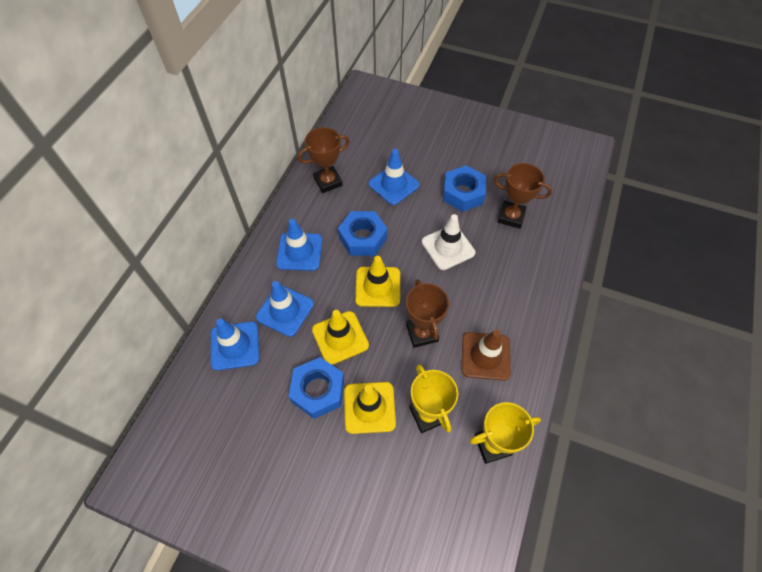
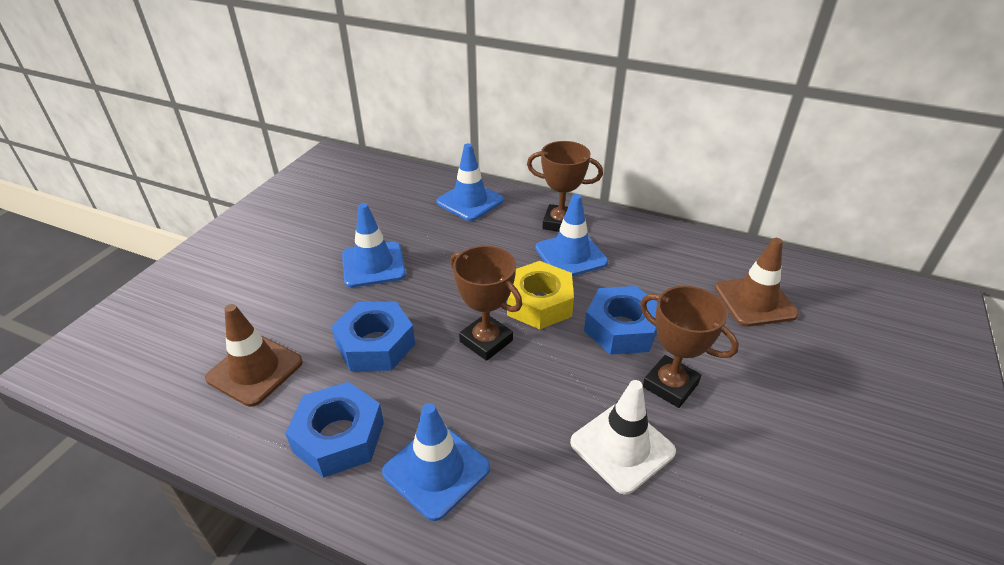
brown traffic cone: [462,330,511,381] = 1 -> [205,304,303,407] [715,238,799,327] = 2
yellow nut: none = 0 -> [507,261,574,329] = 1
yellow traffic cone: [312,310,369,365] [344,382,396,434] [355,256,400,307] = 3 -> none = 0
yellow trophy: [409,364,458,433] [469,402,541,464] = 2 -> none = 0

